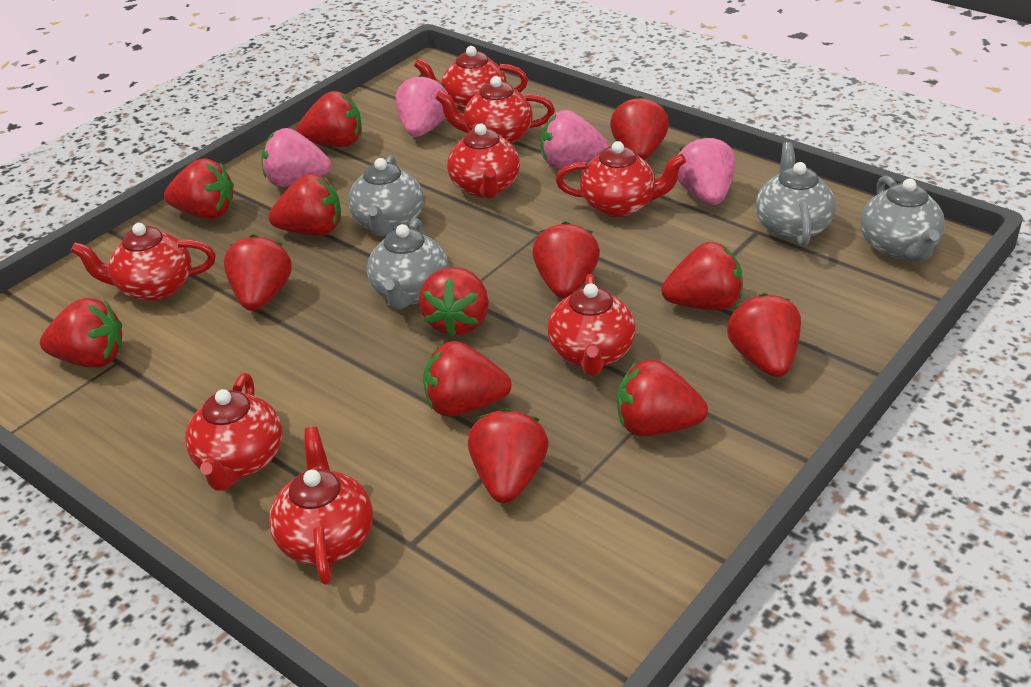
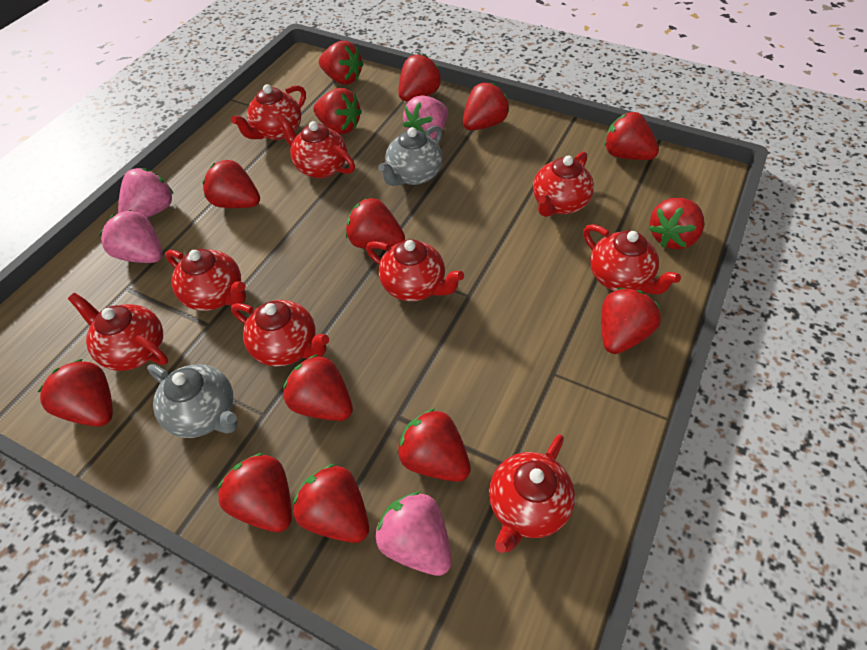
grey teapot: [348,156,423,236] [367,218,448,310] [756,142,836,247] [861,175,945,262] = 4 -> [147,364,238,438] [378,126,442,186] = 2
red strawberry: [40,298,122,368] [164,158,234,219] [224,234,292,311] [269,174,341,236] [296,91,362,147] [419,267,489,337] [423,341,511,417] [468,408,549,503] [532,221,600,298] [610,96,669,160] [617,359,708,436] [661,242,743,310] [727,293,801,377] = 13 -> [38,359,113,427] [202,160,260,208] [217,453,292,532] [283,354,353,421] [293,464,369,543] [313,88,362,134] [319,41,363,85] [346,198,405,249] [397,408,471,482] [398,54,442,102] [463,83,509,131] [601,288,661,354] [604,112,659,160] [649,198,704,249] = 14
red teapot: [71,223,216,301] [185,373,282,490] [269,427,373,585] [414,46,528,113] [435,76,555,144] [447,123,520,199] [547,274,636,376] [556,141,686,218] = 8 -> [68,293,168,371] [165,249,246,311] [231,84,306,140] [231,300,329,367] [277,115,355,178] [366,239,464,301] [489,434,575,553] [533,151,594,217] [583,224,681,294] = 9

